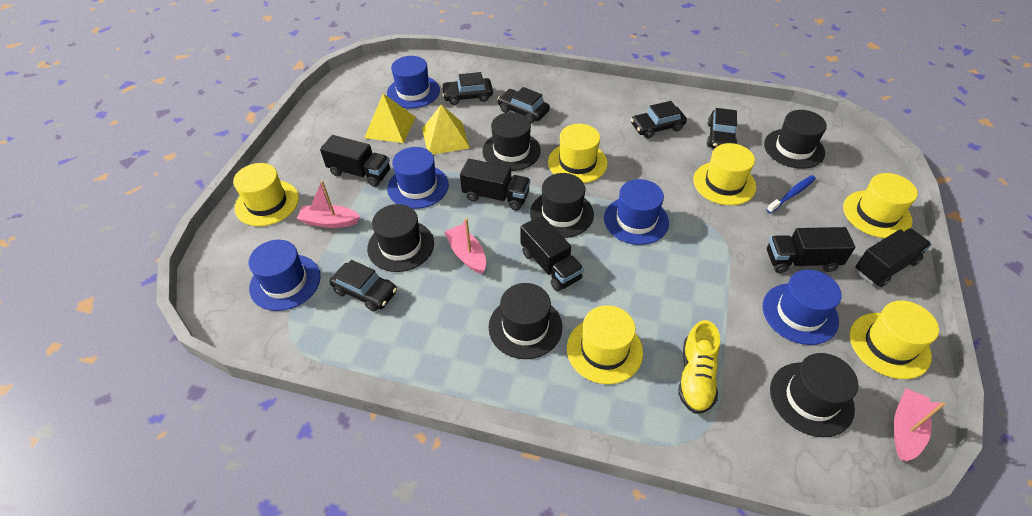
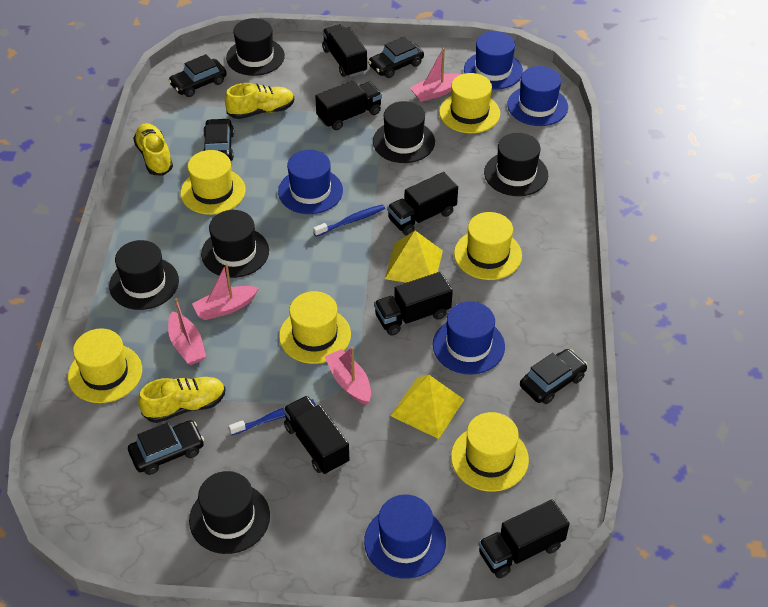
black truck: [320,135,390,187] [460,159,530,210] [520,215,584,292] [767,227,855,273] [855,228,932,287] = 5 -> [283,396,349,474] [315,80,382,130] [322,24,367,77] [374,272,453,335] [387,172,458,235] [478,499,570,578] = 6
blue toothbrush: [767,175,816,213] = 1 -> [229,399,315,435] [313,204,385,237] = 2
pink boat: [297,181,360,228] [445,218,486,274] [894,388,945,461] = 3 -> [168,298,206,365] [192,263,259,320] [325,346,371,405] [410,47,461,102] = 4
yellow shoe: [678,320,720,414] = 1 -> [133,123,173,176] [138,377,226,423] [225,83,294,119] = 3

